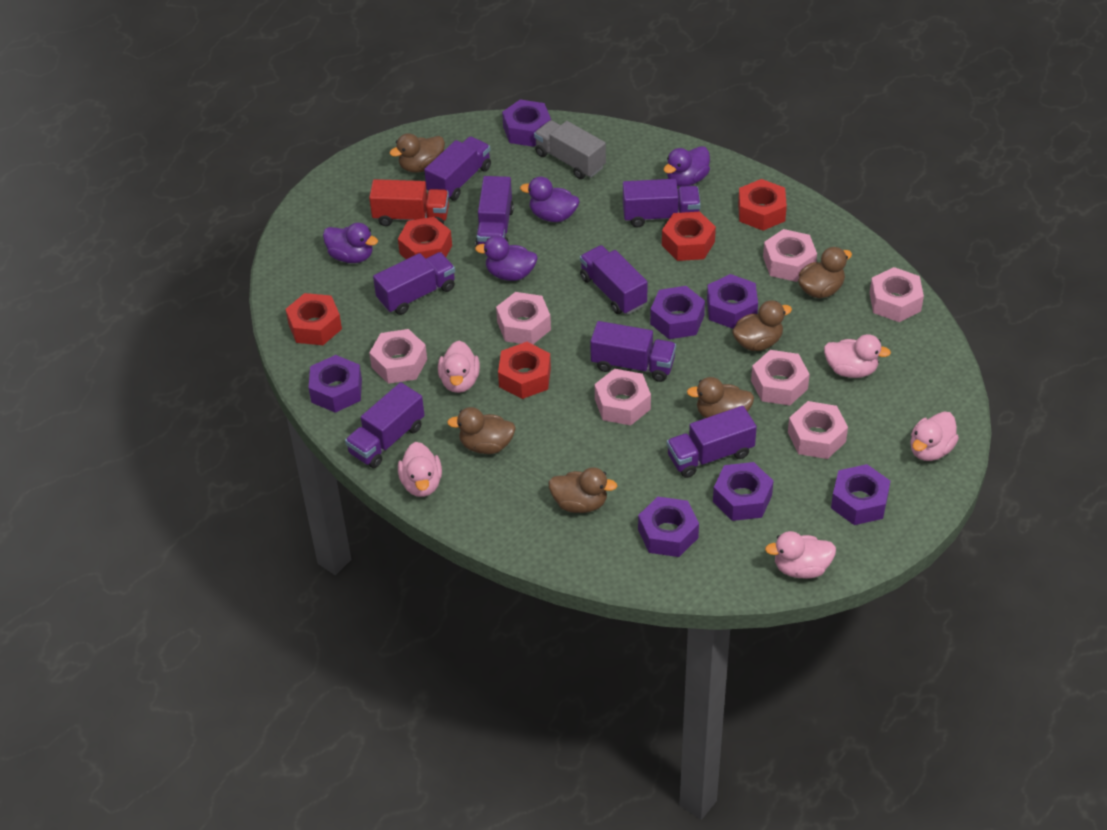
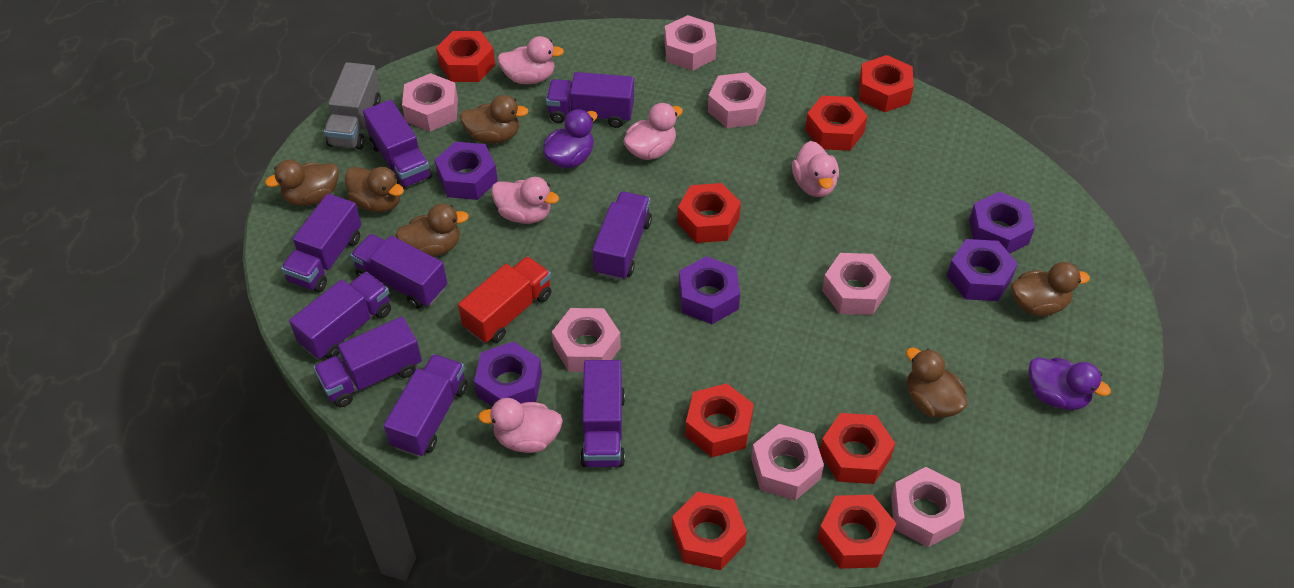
purple duck: [323,223,378,263] [475,236,538,281] [520,177,579,222] [664,146,710,187] = 4 -> [543,109,597,168] [1029,357,1111,410] = 2
purple nut: [308,355,362,413] [502,100,551,147] [638,497,699,557] [650,286,705,339] [707,274,758,329] [713,462,774,521] [831,464,890,525] = 7 -> [435,142,498,200] [474,341,542,407] [679,256,740,324] [947,239,1018,301] [969,192,1035,254] = 5
purple truck: [345,382,425,468] [373,252,455,315] [424,136,491,201] [475,176,514,247] [580,245,648,315] [590,321,676,382] [623,179,701,227] [667,406,757,478] = 8 -> [281,194,361,292] [289,272,391,360] [314,317,422,407] [351,234,447,309] [363,100,432,189] [384,354,468,457] [546,72,634,128] [580,360,625,467] [592,191,652,280] = 9
red nut: [286,293,342,345] [398,217,452,259] [498,342,551,399] [662,212,716,261] [738,179,787,231] = 5 -> [436,31,495,82] [672,492,747,570] [677,183,741,243] [685,383,754,457] [805,96,868,151] [818,495,896,569] [820,413,895,484] [859,55,914,112] = 8

